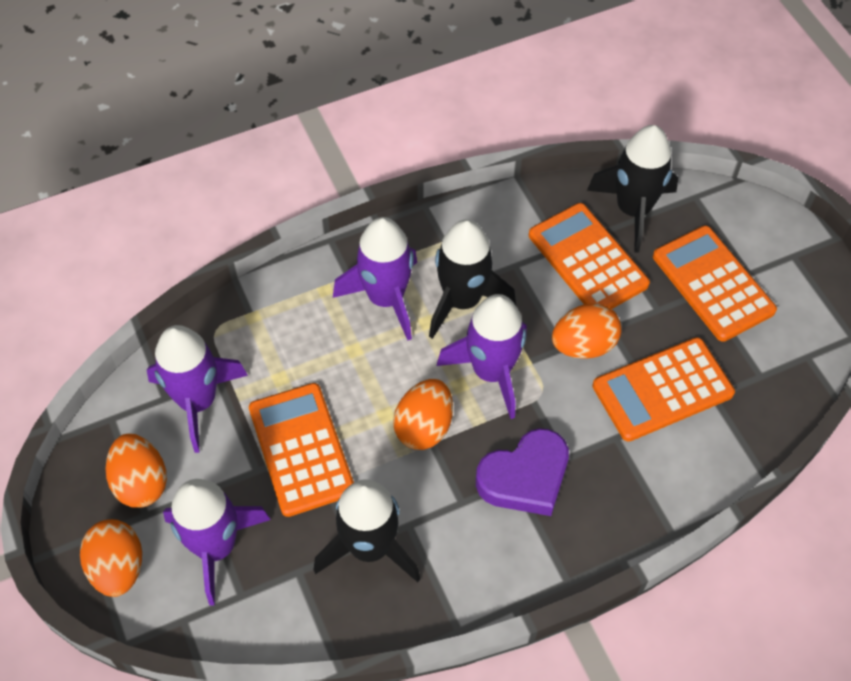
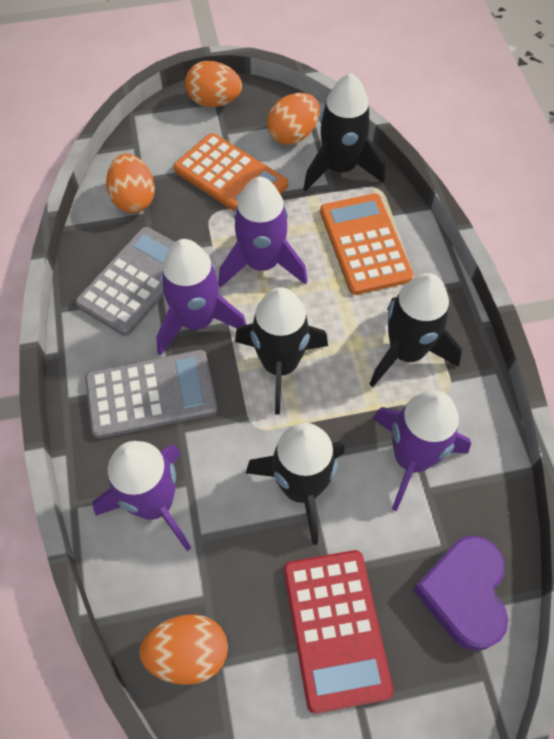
black rocket: [314,479,421,582] [429,219,516,339] [587,125,678,253] = 3 -> [235,287,328,415] [246,423,344,545] [303,73,385,191] [369,273,462,387] = 4
grey calculator: none = 0 -> [75,227,175,336] [85,350,218,439] = 2
orange calculator: [249,383,354,517] [529,203,650,309] [592,337,735,442] [653,226,777,342] = 4 -> [174,133,288,211] [320,193,413,295] = 2
red calculator: none = 0 -> [284,550,393,714] = 1

